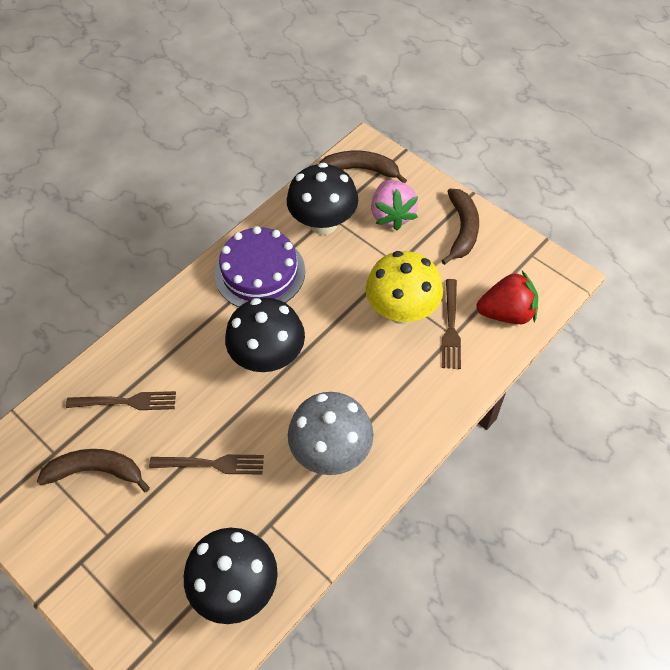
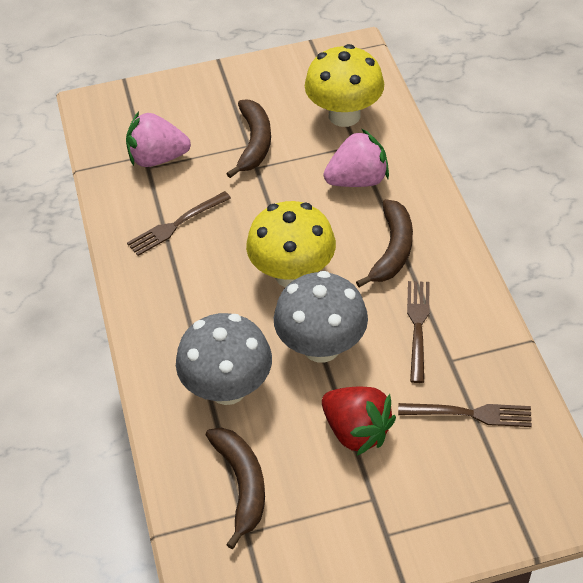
black mushroom: [184,528,278,624] [225,298,305,372] [287,163,358,235] = 3 -> none = 0
grey mushroom: [288,392,374,475] = 1 -> [176,313,272,405] [274,271,368,363] = 2
pink strawberry: [371,180,418,230] = 1 -> [126,111,191,167] [324,129,389,187] = 2
purple cake: [215,226,305,307] = 1 -> none = 0
yellow mushroom: [365,251,443,324] = 1 -> [246,201,336,287] [305,44,384,127] = 2

